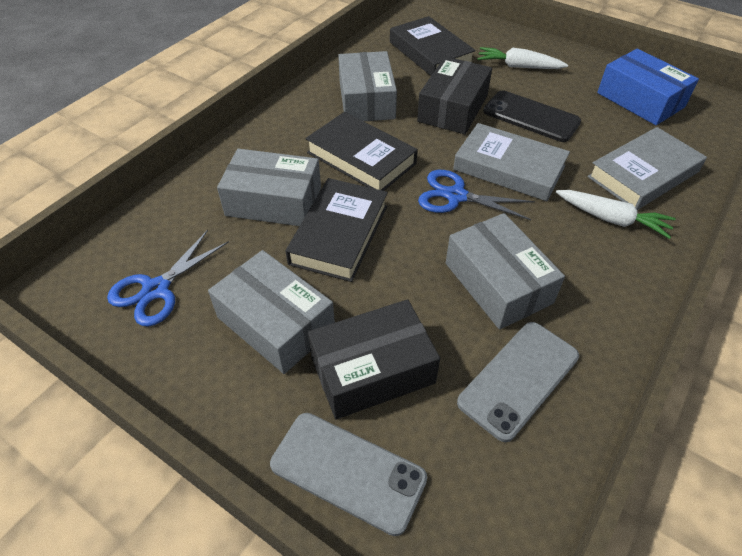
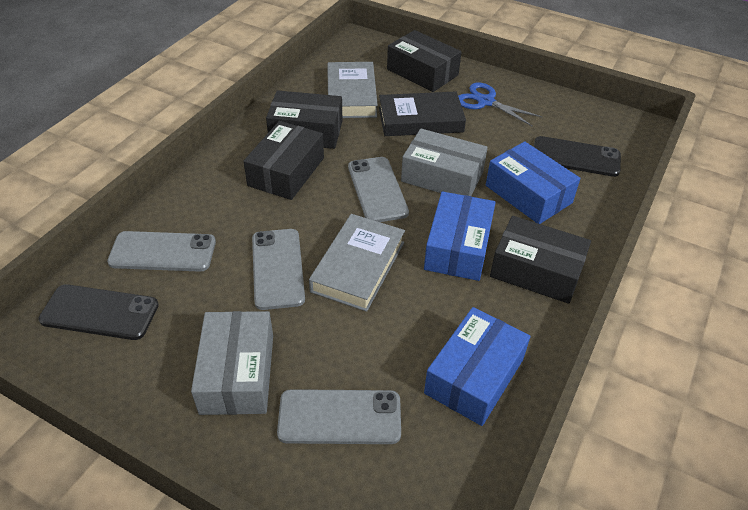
black book: [286,178,388,282] [306,112,418,191] [390,16,476,76] = 3 -> [379,91,466,136] = 1
black box: [308,299,440,419] [417,57,492,134] = 2 -> [243,121,324,200] [266,90,342,149] [387,30,462,92] [490,216,591,304] = 4
black phone: [483,91,581,142] = 1 -> [38,284,159,340] [534,136,621,177] = 2
blue box: [597,49,699,125] = 1 -> [424,191,496,281] [424,307,531,426] [486,141,580,224] = 3
blue scissors: [107,230,229,327] [418,170,535,220] = 2 -> [458,83,543,127] = 1
grey box: [208,250,335,374] [217,149,321,226] [338,51,397,121] [446,213,565,329] = 4 -> [191,311,273,415] [401,129,488,196] = 2
grey phone: [270,413,427,536] [457,322,579,442] = 2 -> [107,231,216,272] [252,229,305,310] [277,389,401,444] [348,157,409,222] = 4
white carrot: [477,47,568,69] [556,190,676,239] = 2 -> none = 0

